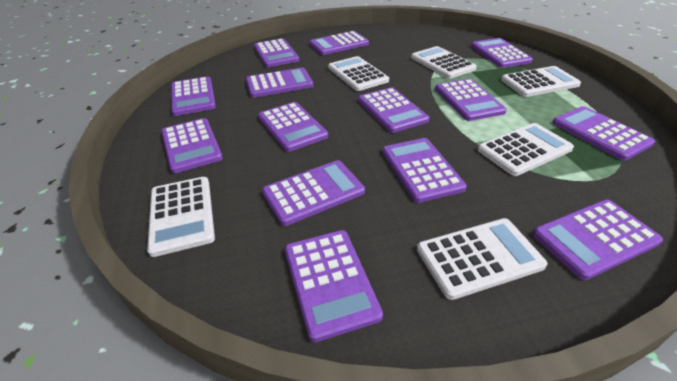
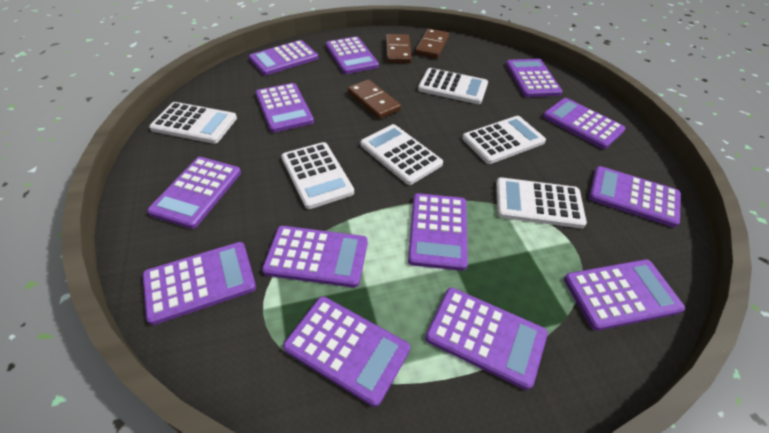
brown domino: none = 0 -> [348,79,401,119] [386,34,412,63] [415,29,449,59] = 3
purple calculator: [161,118,223,174] [171,76,216,116] [246,67,313,98] [254,38,299,67] [258,102,328,152] [262,160,365,226] [285,230,383,342] [309,31,369,55] [358,87,430,133] [382,138,467,203] [435,79,507,121] [471,38,533,68] [533,200,663,280] [553,106,655,161] = 14 -> [142,242,256,325] [147,157,241,229] [249,40,318,75] [255,83,314,133] [262,226,368,288] [283,296,410,407] [326,36,379,74] [408,193,468,271] [425,288,548,390] [506,59,563,97] [543,98,626,149] [564,259,685,331] [589,166,681,227] = 13

